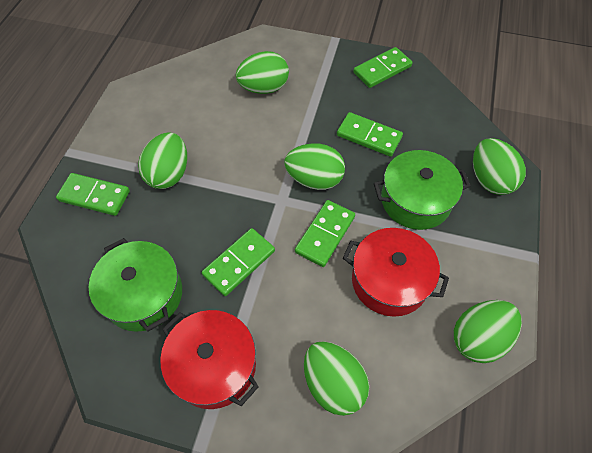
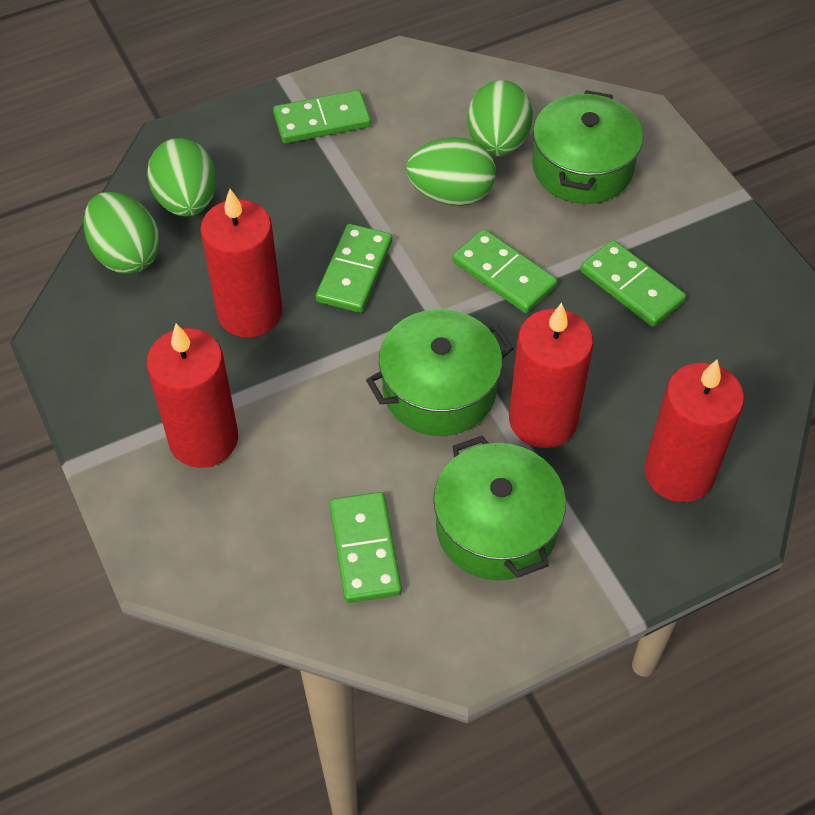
green egg: [138,132,187,189] [236,51,289,94] [285,143,345,190] [304,341,369,416] [454,300,522,363] [473,138,526,195] = 6 -> [83,192,160,274] [147,138,216,217] [406,137,496,206] [467,80,533,156] = 4
green pot: [89,238,182,332] [374,150,471,230] = 2 -> [366,309,514,436] [433,435,566,580] [532,90,643,204] = 3
red candle: none = 0 -> [147,323,238,468] [200,189,282,338] [509,302,593,448] [644,360,744,502] = 4
red pot: [160,310,259,409] [343,228,449,317] = 2 -> none = 0

